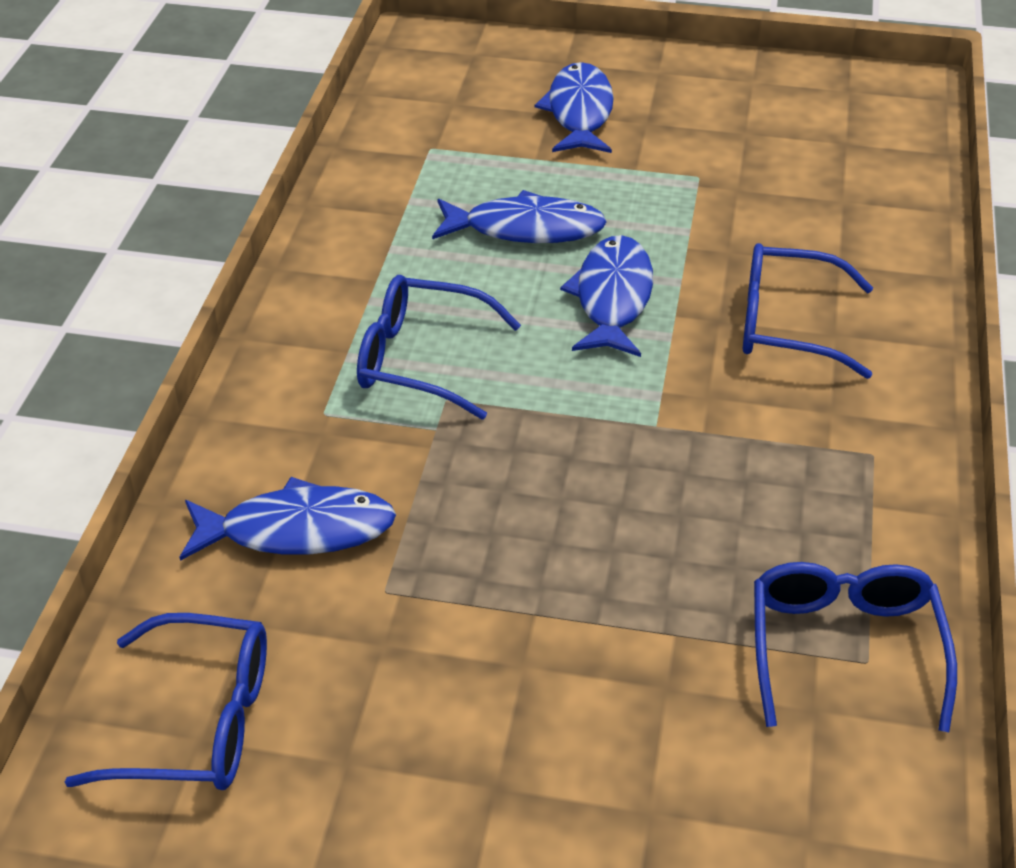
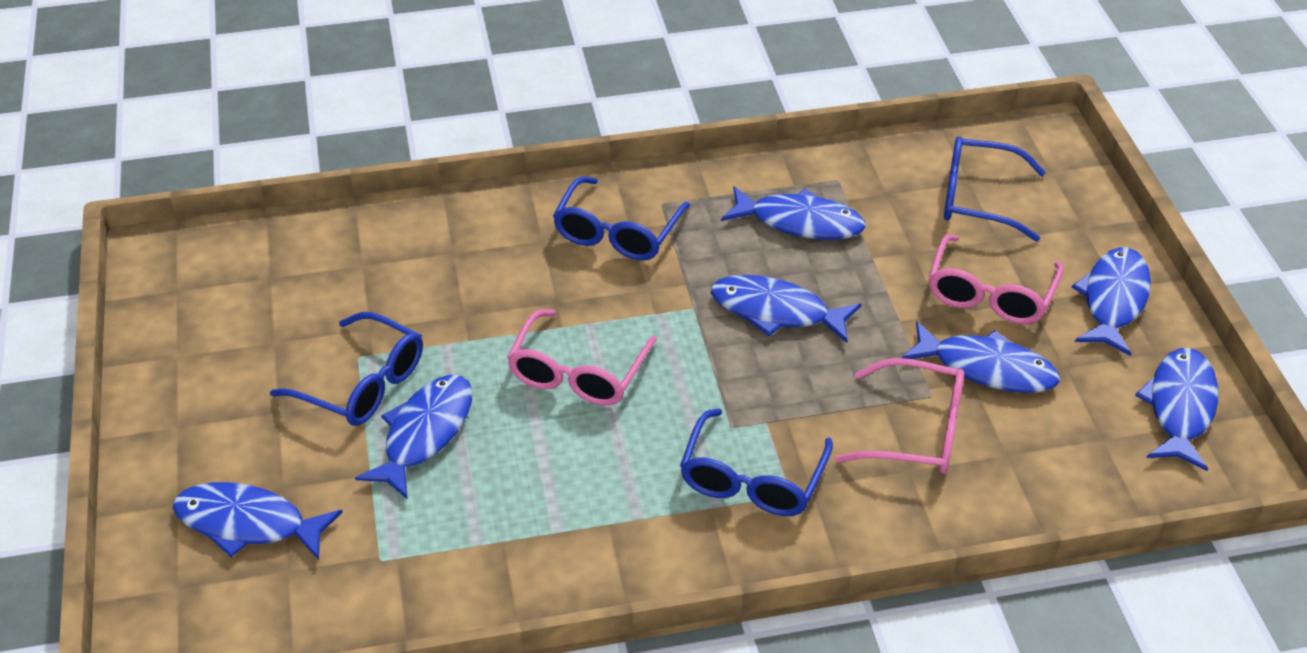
blue fish: [179,477,396,561] [432,190,607,243] [535,62,614,153] [560,235,653,357] = 4 -> [173,482,343,560] [355,375,472,500] [711,275,861,343] [721,186,866,240] [901,321,1060,393] [1071,247,1151,356] [1135,348,1219,471] = 7
pink glasses: none = 0 -> [507,309,657,406] [835,358,964,474] [929,234,1064,324] = 3

